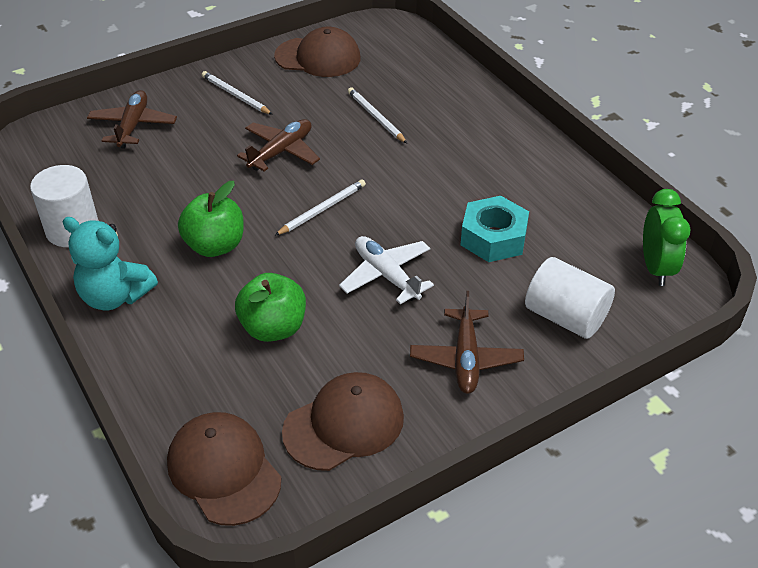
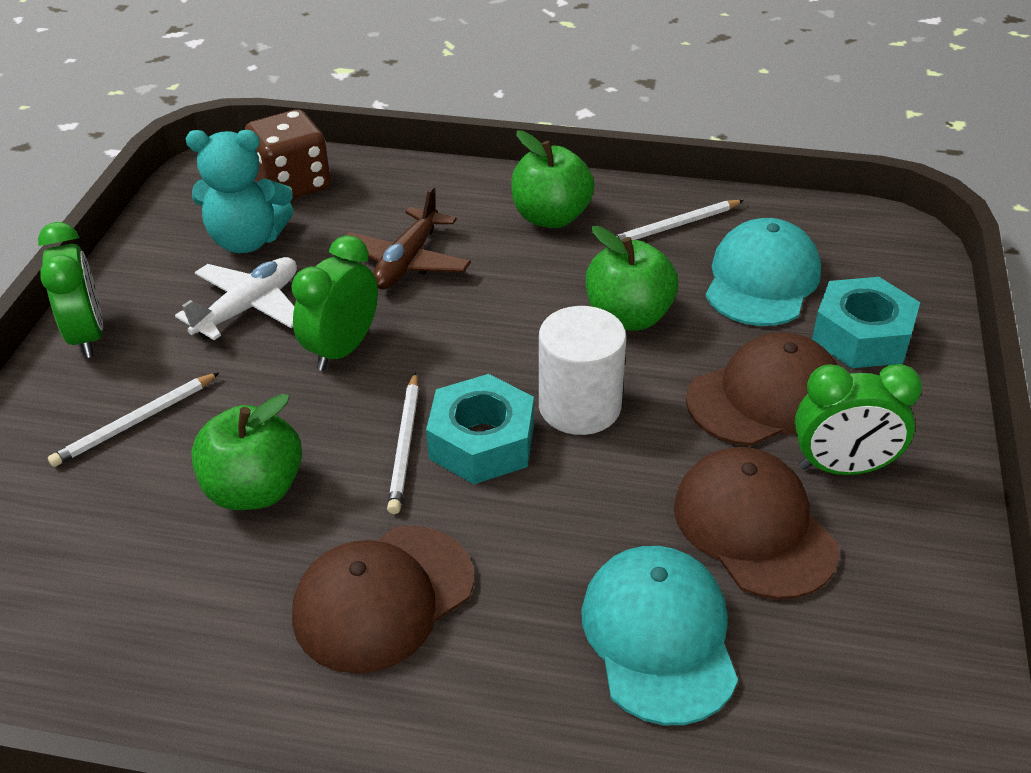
brown dice: none = 0 -> [245,110,331,199] = 1
brown plane: [87,90,177,148] [237,119,320,171] [410,291,524,394] = 3 -> [347,186,471,290] = 1
green apple: [178,181,244,257] [235,273,306,342] = 2 -> [191,394,302,510] [511,130,595,228] [586,226,678,331] = 3
green clock: [643,189,691,286] = 1 -> [38,222,103,358] [292,235,378,371] [795,364,922,475] = 3
turquoise cap: none = 0 -> [581,546,738,725] [706,218,821,326] = 2
turquoise nut: [461,196,529,262] = 1 -> [426,374,534,484] [812,277,920,368] = 2
white cylinder: [30,165,99,247] [525,257,615,339] = 2 -> [539,306,626,435] = 1

